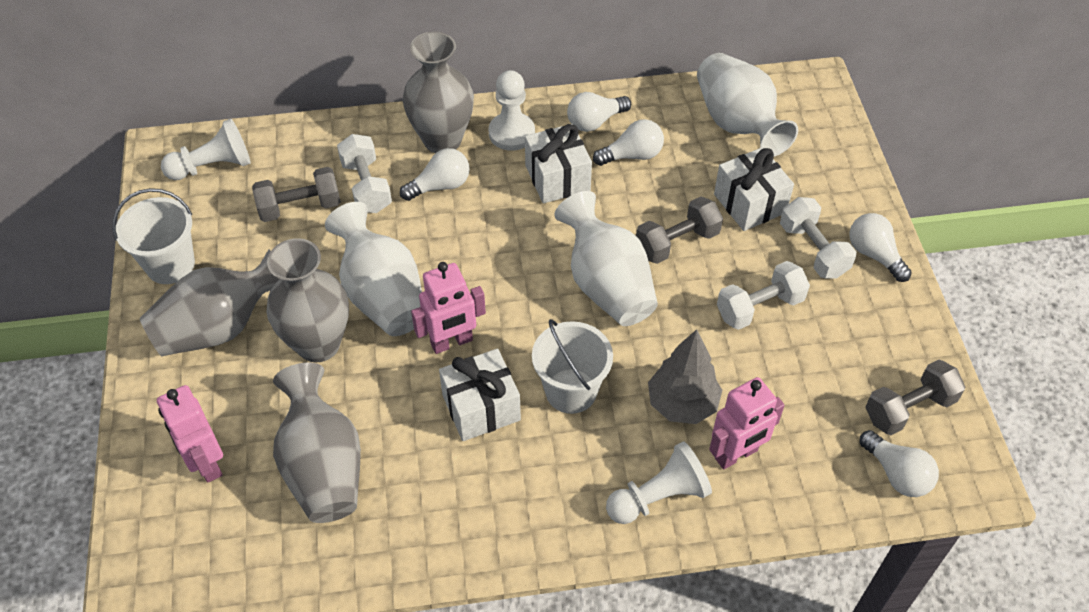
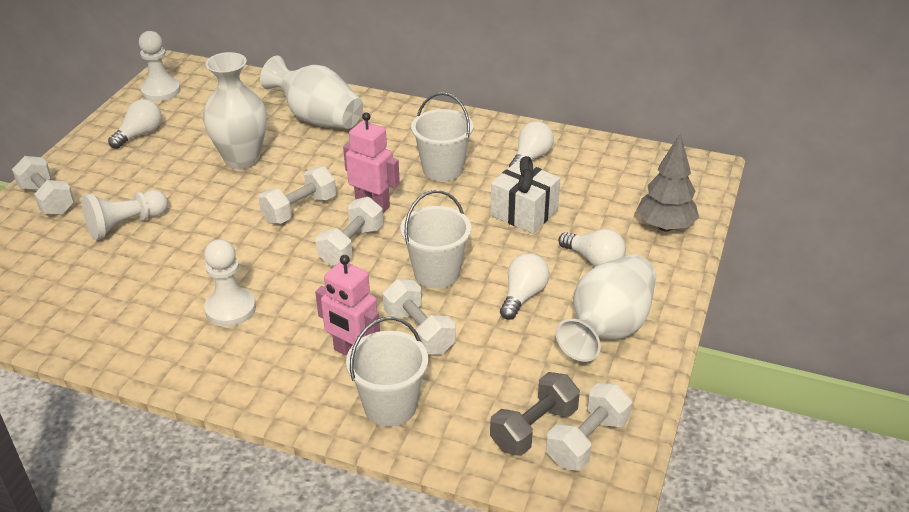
grey dumbbell: [252,167,341,222] [636,197,723,264] [865,360,965,435] = 3 -> [490,372,580,456] = 1
grey vase: [140,250,279,356] [267,238,349,363] [273,362,361,523] [403,31,474,153] = 4 -> none = 0
pink robot: [157,385,223,483] [411,262,486,354] [709,377,785,469] = 3 -> [315,255,380,355] [343,112,400,213] = 2
white bucket: [113,188,195,284] [532,319,613,414] = 2 -> [346,317,428,427] [400,190,471,289] [411,92,473,181] = 3
white dumbbell: [337,134,392,213] [717,261,810,330] [780,197,856,278] = 3 -> [12,156,74,215] [258,166,336,224] [315,197,383,266] [383,279,456,355] [546,383,632,471] = 5
white gift: [439,349,521,441] [525,124,592,203] [714,147,794,231] = 3 -> [490,156,560,234] = 1
white light bulb: [400,148,470,201] [567,92,631,132] [593,119,664,166] [849,213,912,282] [859,430,939,497] = 5 -> [108,99,162,149] [500,253,549,320] [509,121,554,167] [558,229,626,267] = 4

